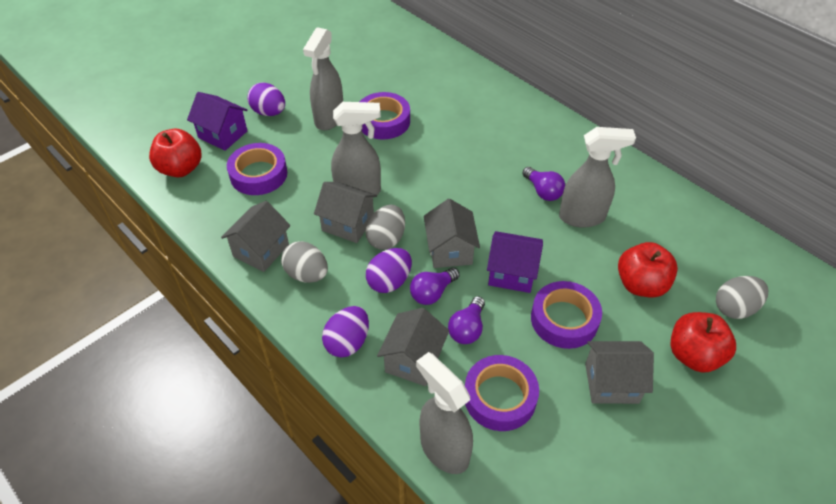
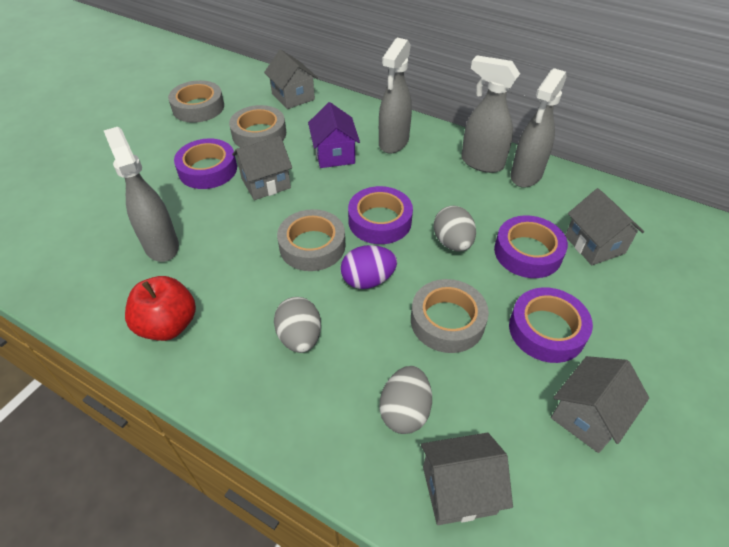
grey tape: none = 0 -> [168,80,224,123] [229,105,286,148] [277,209,345,271] [411,279,489,353] = 4
purple egg: [247,83,285,116] [322,306,369,357] [366,248,412,293] = 3 -> [341,245,397,289] = 1
purple house: [187,92,247,151] [487,231,543,293] = 2 -> [308,102,360,168] = 1
purple light bulb: [410,268,460,305] [448,296,485,344] [522,167,565,201] = 3 -> none = 0
red apple: [149,129,201,177] [618,242,678,298] [670,312,736,373] = 3 -> [125,276,196,341] = 1

